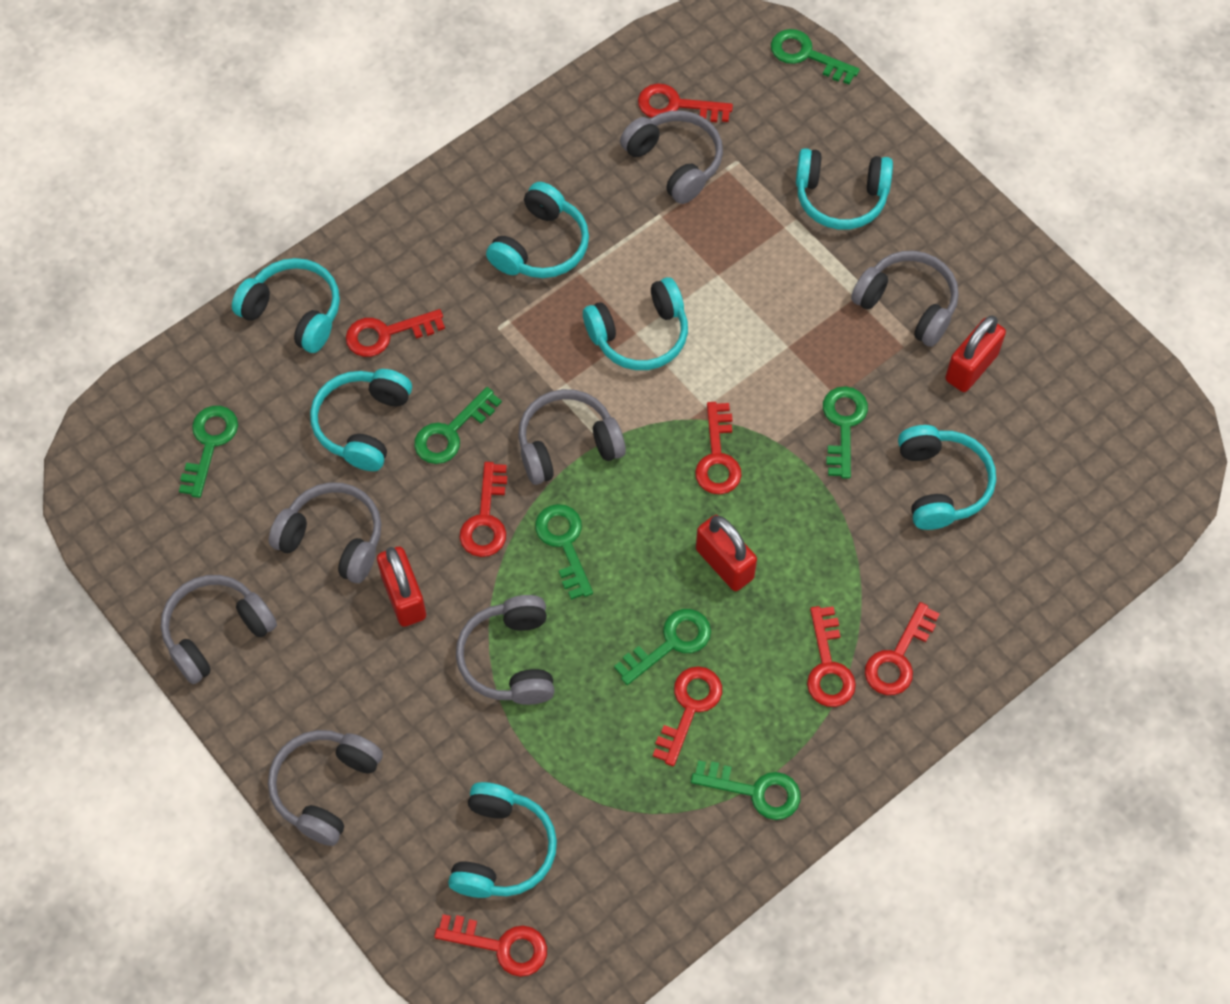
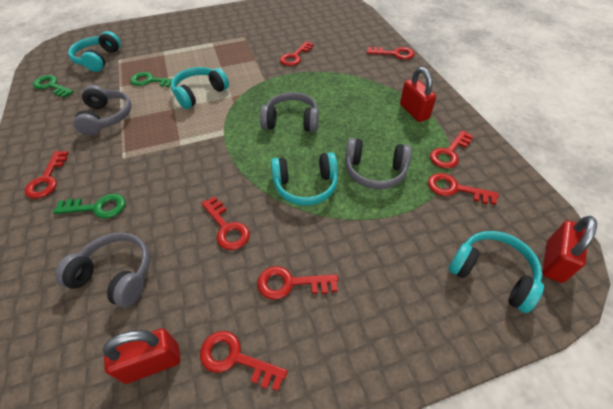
green key: [179,406,238,498] [414,387,502,464] [535,504,593,600] [614,609,711,685] [691,760,801,820] [771,29,860,84] [823,386,868,479] = 7 -> [33,75,74,98] [53,194,125,218] [130,72,172,87] = 3
grey headphones: [161,575,277,684] [268,730,383,846] [269,482,381,583] [456,595,555,705] [518,389,626,485] [620,110,723,204] [851,251,959,347] = 7 -> [55,232,150,307] [73,85,132,136] [260,92,319,132] [345,138,412,189] = 4
turquoise headphones: [232,258,340,353] [310,369,412,471] [448,782,557,898] [486,182,589,278] [583,277,688,370] [796,148,893,230] [898,425,996,530] = 7 -> [68,31,121,72] [171,67,229,109] [271,152,338,205] [449,231,544,313] = 4

